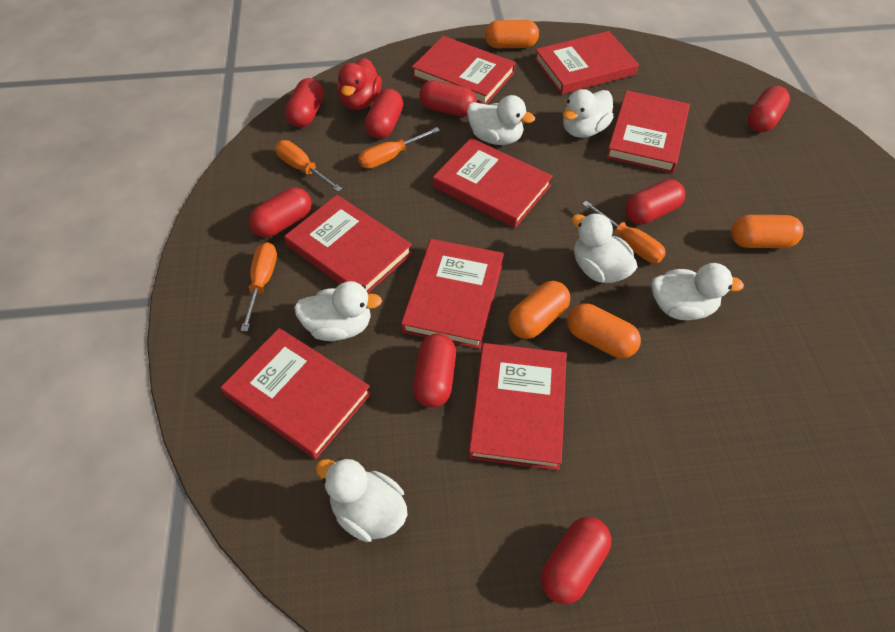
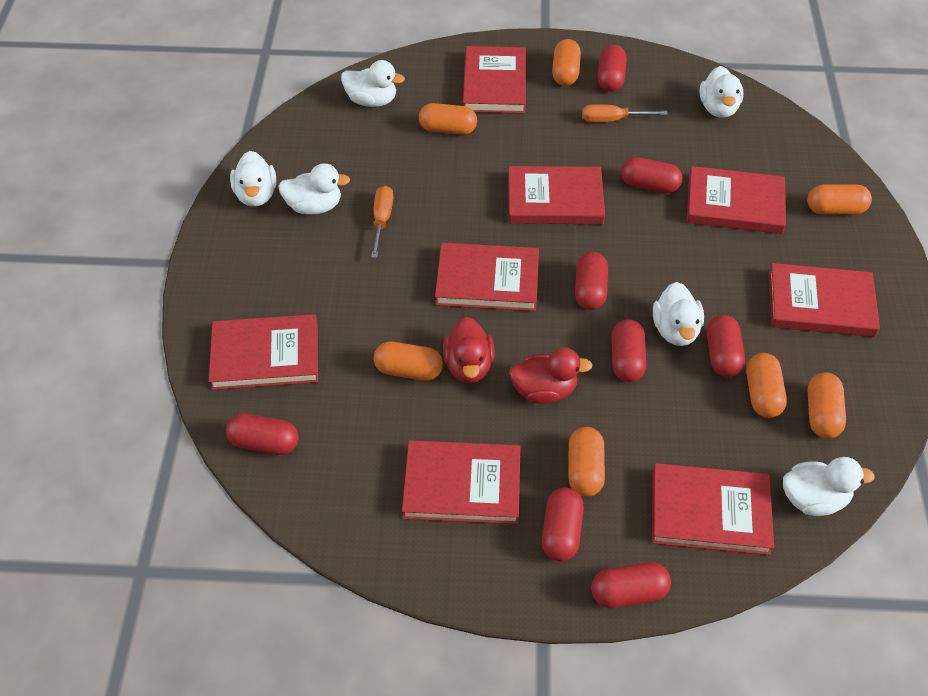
orange capsule: [485,20,539,48] [508,281,570,339] [567,303,641,358] [731,215,803,248] = 4 -> [374,342,443,381] [419,103,477,135] [552,39,581,86] [568,427,605,497] [746,353,787,418] [807,185,872,215] [808,372,846,439] = 7
orange screwdriver: [241,242,277,331] [275,140,342,192] [358,127,440,169] [582,201,666,263] = 4 -> [371,186,394,258] [582,104,668,122] = 2
red duck: [337,58,382,110] = 1 -> [443,317,494,383] [509,347,593,404] = 2

